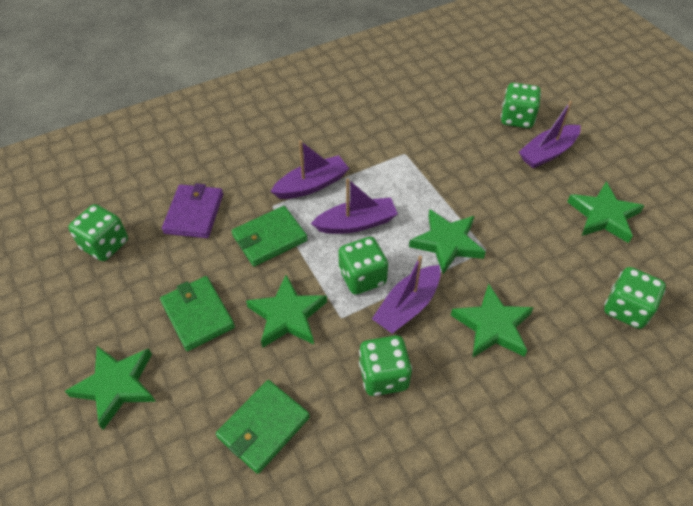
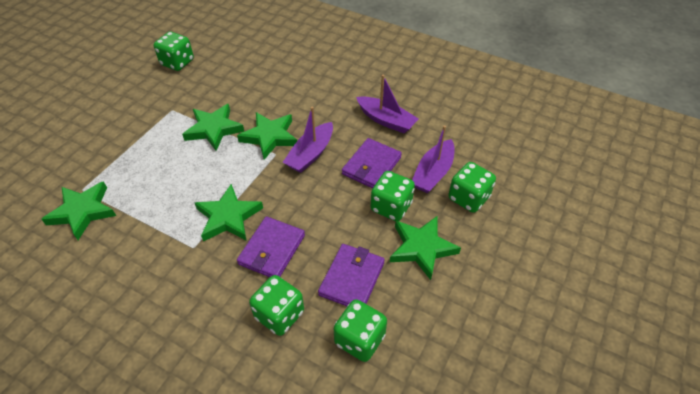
green wallet: [160,276,235,351] [216,380,310,474] [232,206,308,267] = 3 -> none = 0
purple boat: [270,140,349,199] [311,178,398,234] [372,255,441,334] [519,101,581,168] = 4 -> [283,107,333,173] [356,75,419,133] [412,125,455,193] = 3
purple wallet: [162,183,223,238] = 1 -> [237,216,305,277] [318,244,385,306] [342,138,402,189] = 3

